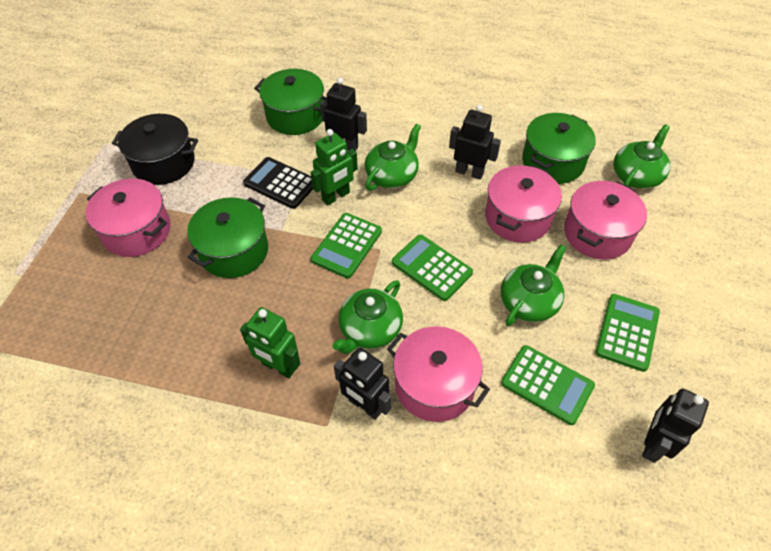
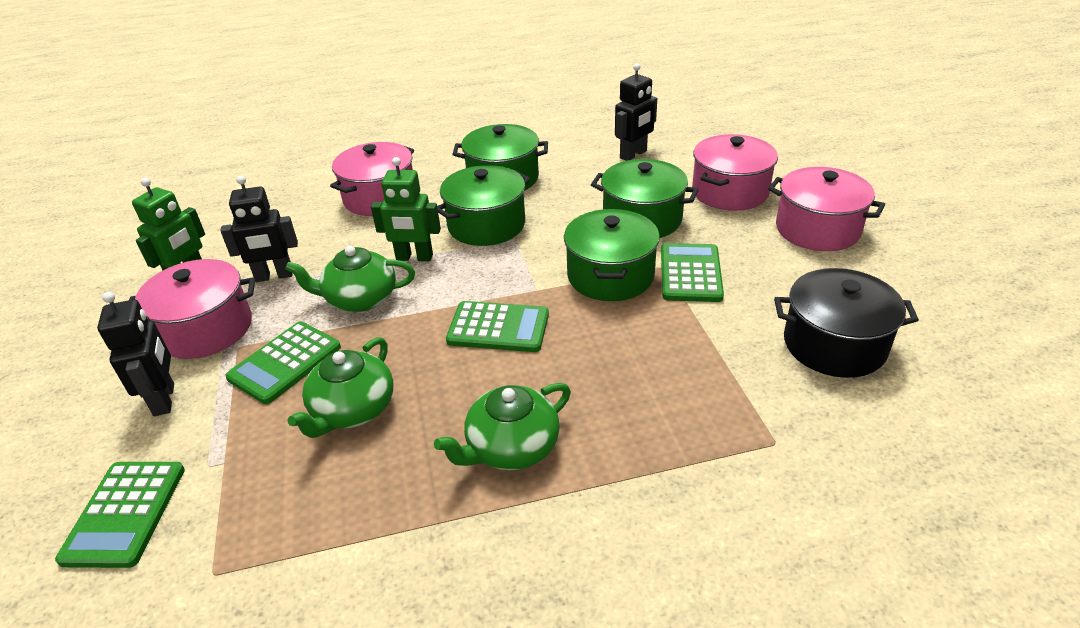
black calculator: [243,157,313,209] = 1 -> none = 0
black robot: [320,78,367,151] [334,347,391,420] [449,105,501,180] [642,388,709,463] = 4 -> [97,292,174,416] [220,176,298,282] [615,63,657,161] = 3
green pot: [187,197,268,278] [254,69,327,135] [522,113,596,184] = 3 -> [437,165,530,246] [452,124,548,191] [564,209,660,301] [591,159,698,238] = 4
green teapot: [333,280,403,354] [365,124,421,191] [501,245,566,326] [613,124,670,189] = 4 -> [285,246,415,312] [287,337,393,438] [434,383,571,470] = 3

